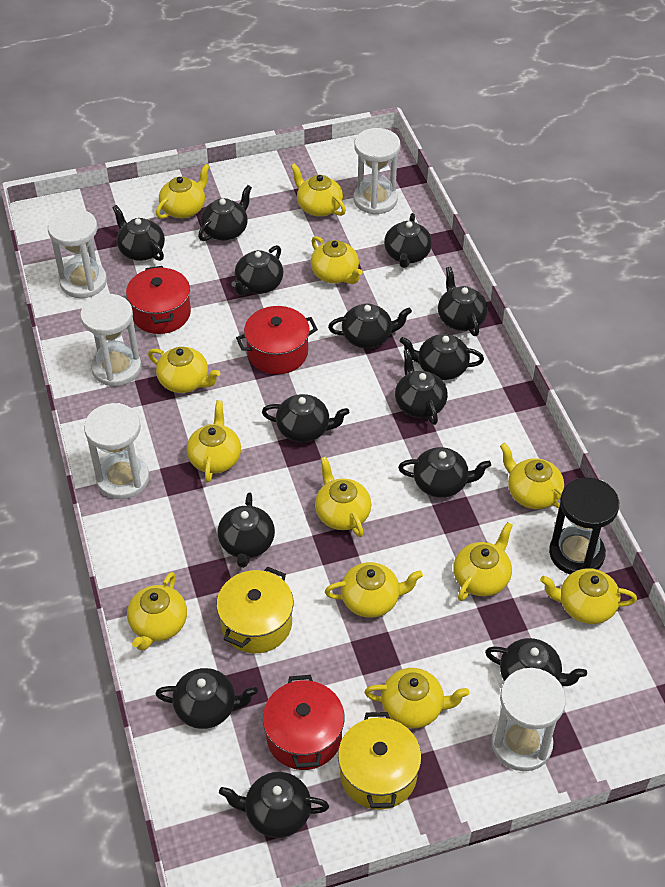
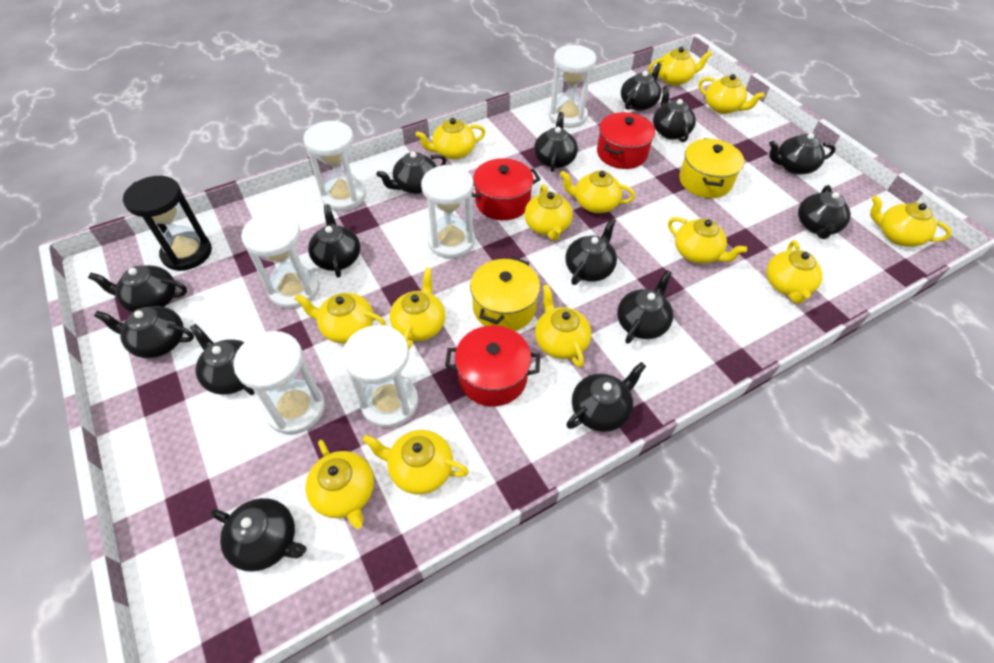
white hourglass: [48,209,107,298] [80,294,142,386] [84,403,149,499] [354,128,400,214] [491,668,566,771] = 5 -> [233,331,325,434] [241,211,320,309] [303,121,366,211] [342,325,418,428] [421,165,475,259] [549,45,596,128] = 6
yellow teapot: [127,572,187,651] [148,347,220,393] [156,164,210,219] [187,400,241,483] [291,163,346,217] [311,236,363,284] [315,456,371,537] [325,562,423,618] [364,668,469,728] [453,522,513,601] [500,443,564,509] [540,569,637,624] = 12 -> [294,293,386,343] [305,440,374,529] [362,430,469,494] [390,267,445,349] [415,118,485,160] [525,184,573,241] [535,284,591,368] [560,171,635,213] [648,47,712,86] [668,217,747,264] [699,74,765,114] [766,241,823,304] [870,196,952,247] = 13

